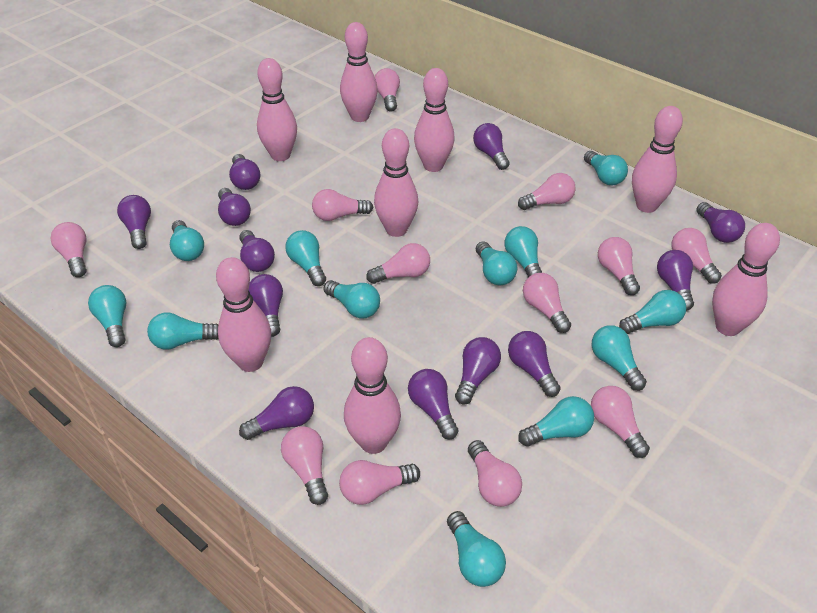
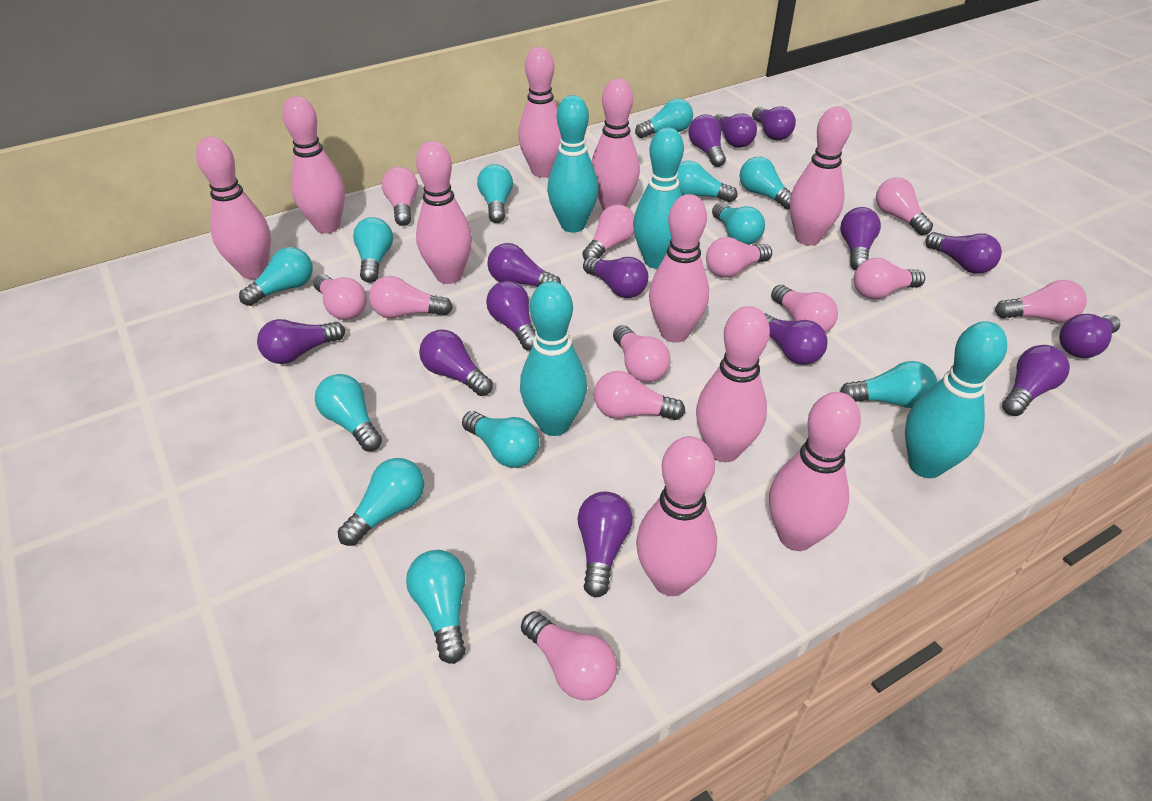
pink bowling pin: [216,257,271,372] [257,58,297,161] [340,22,378,122] [344,337,401,454] [374,128,418,237] [414,68,455,172] [632,106,683,213] [712,223,780,336] = 8 -> [196,137,271,279] [282,96,345,234] [416,141,472,284] [518,47,561,178] [591,78,640,210] [636,436,717,596] [649,194,709,343] [696,306,770,462] [769,392,861,551] [790,107,852,245] = 10
purple light bulb: [117,195,151,249] [218,188,251,226] [229,154,260,190] [239,230,275,272] [239,386,314,440] [249,274,283,337] [408,369,459,440] [455,337,501,404] [473,123,510,170] [508,331,561,397] [657,250,694,311] [697,202,745,243] = 12 -> [257,319,345,364] [419,330,493,396] [486,281,535,351] [487,243,561,287] [577,492,633,598] [583,256,648,298] [689,114,726,167] [714,113,757,148] [752,106,796,140] [764,313,827,365] [840,207,881,270] [925,232,1002,274] [1002,345,1070,416] [1059,314,1120,358] = 14
turquoise bowling pin: none = 0 -> [520,281,587,436] [547,95,599,233] [633,127,684,269] [905,321,1007,478] = 4

